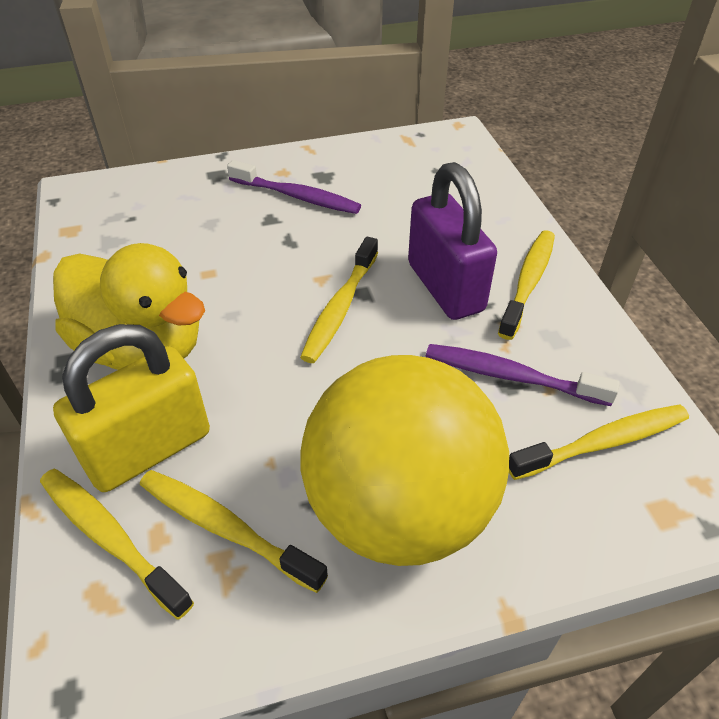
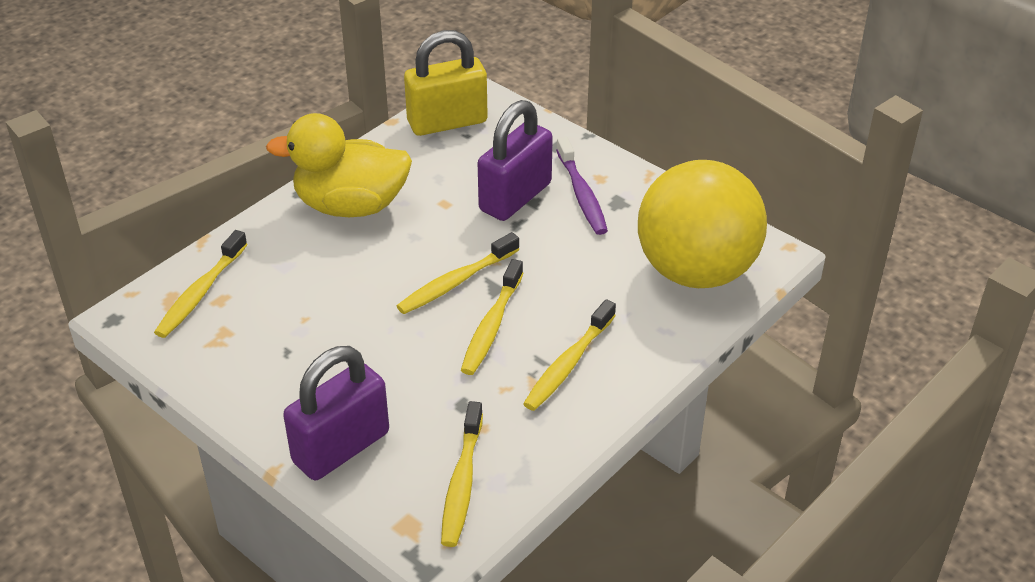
purple padlock: [408,162,497,320] = 1 -> [283,346,389,480] [478,100,553,221] = 2
purple toothbrush: [227,160,361,214] [426,344,620,406] = 2 -> [556,137,608,235] = 1

